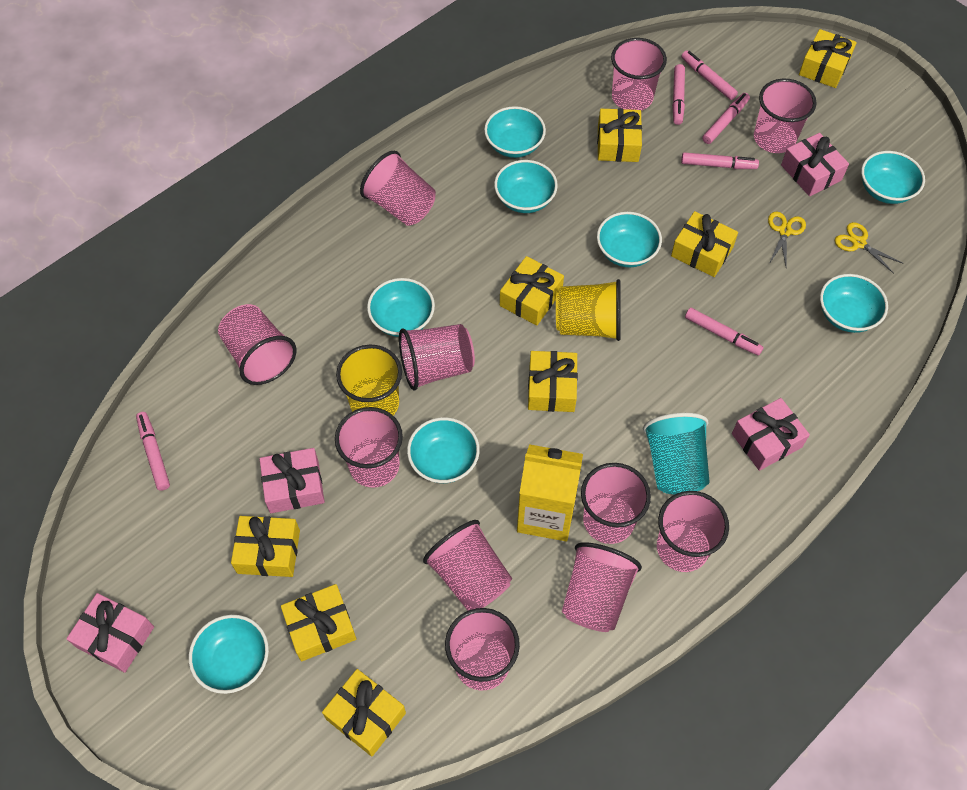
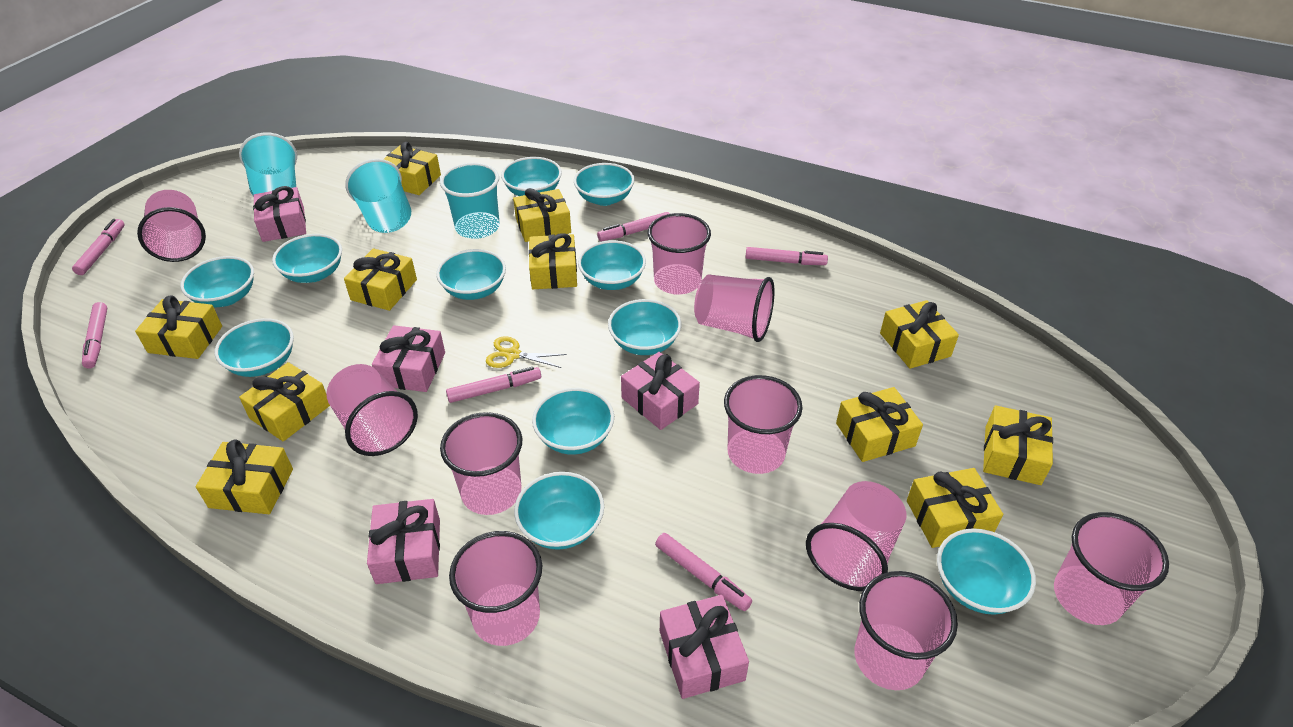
pink cup: [218,304,297,385] [335,407,403,488] [360,151,436,226] [399,324,475,391] [423,520,512,611] [445,608,520,690] [562,542,642,632] [581,463,651,544] [611,38,667,110] [657,491,729,572] [754,79,817,153] = 11 -> [137,190,206,262] [326,364,418,456] [440,412,522,515] [449,531,542,646] [648,213,711,294] [694,274,774,342] [724,375,803,474] [806,481,907,591] [855,571,958,690] [1054,512,1169,625] = 10
pink gift: [66,593,154,673] [260,448,325,513] [732,398,810,471] [781,133,849,196] = 4 -> [253,186,306,242] [367,499,440,584] [372,325,445,392] [621,352,700,430] [660,595,749,699] = 5
turquoise bowl: [189,615,269,694] [367,278,435,337] [407,417,480,483] [484,106,546,158] [494,160,558,213] [597,212,662,267] [820,274,888,333] [861,151,925,204] = 8 -> [180,256,254,308] [215,318,294,377] [272,234,342,283] [436,249,506,300] [501,157,562,196] [514,472,604,550] [532,388,614,455] [574,163,635,206] [578,240,646,290] [608,299,681,355] [937,528,1036,615] = 11
turquoise cup: [643,413,710,494] = 1 -> [239,133,297,196] [345,159,411,233] [440,163,499,239] = 3
yellow carton: [517,444,583,541] = 1 -> none = 0
yellow cup: [336,345,402,416] [556,279,621,341] = 2 -> none = 0
yellow gift: [231,516,300,577] [281,584,357,661] [322,669,406,757] [500,256,564,326] [528,351,578,412] [597,108,642,162] [671,211,738,277] [799,29,857,88] = 8 -> [135,295,222,359] [196,439,293,514] [239,362,330,442] [344,248,417,311] [384,142,441,195] [513,188,571,242] [529,233,577,289] [836,387,923,462] [880,300,959,369] [907,468,1003,548] [983,405,1053,485] = 11
yellow scissors: [768,211,806,266] [835,222,902,274] = 2 -> [486,336,567,368] = 1

